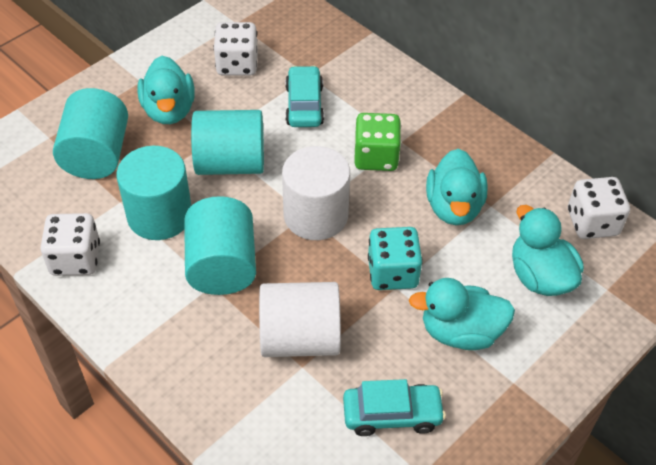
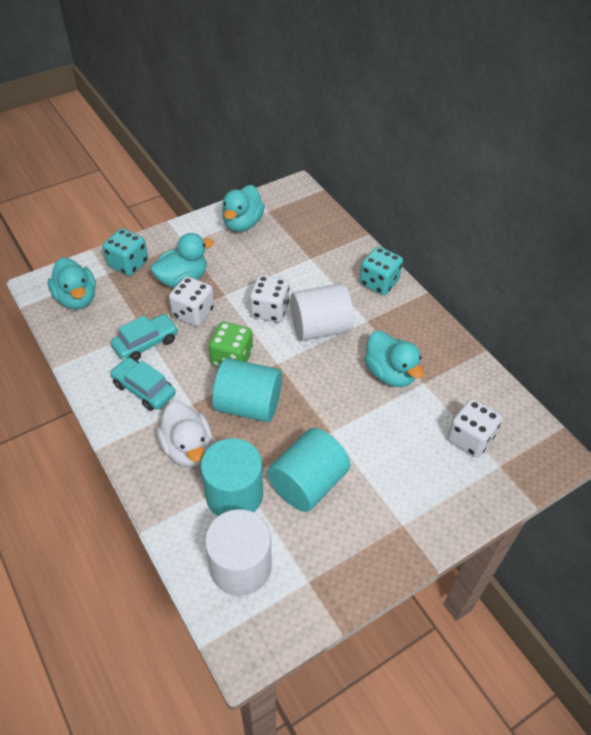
turquoise cylinder: [53,88,128,179] [117,146,191,240] [184,196,256,295] [191,110,264,175] = 4 -> [201,438,263,516] [212,358,282,422] [267,428,351,512] = 3
turquoise dice: [368,227,423,290] = 1 -> [103,228,148,276] [359,246,403,295] = 2
white duck: none = 0 -> [156,401,212,467] = 1

